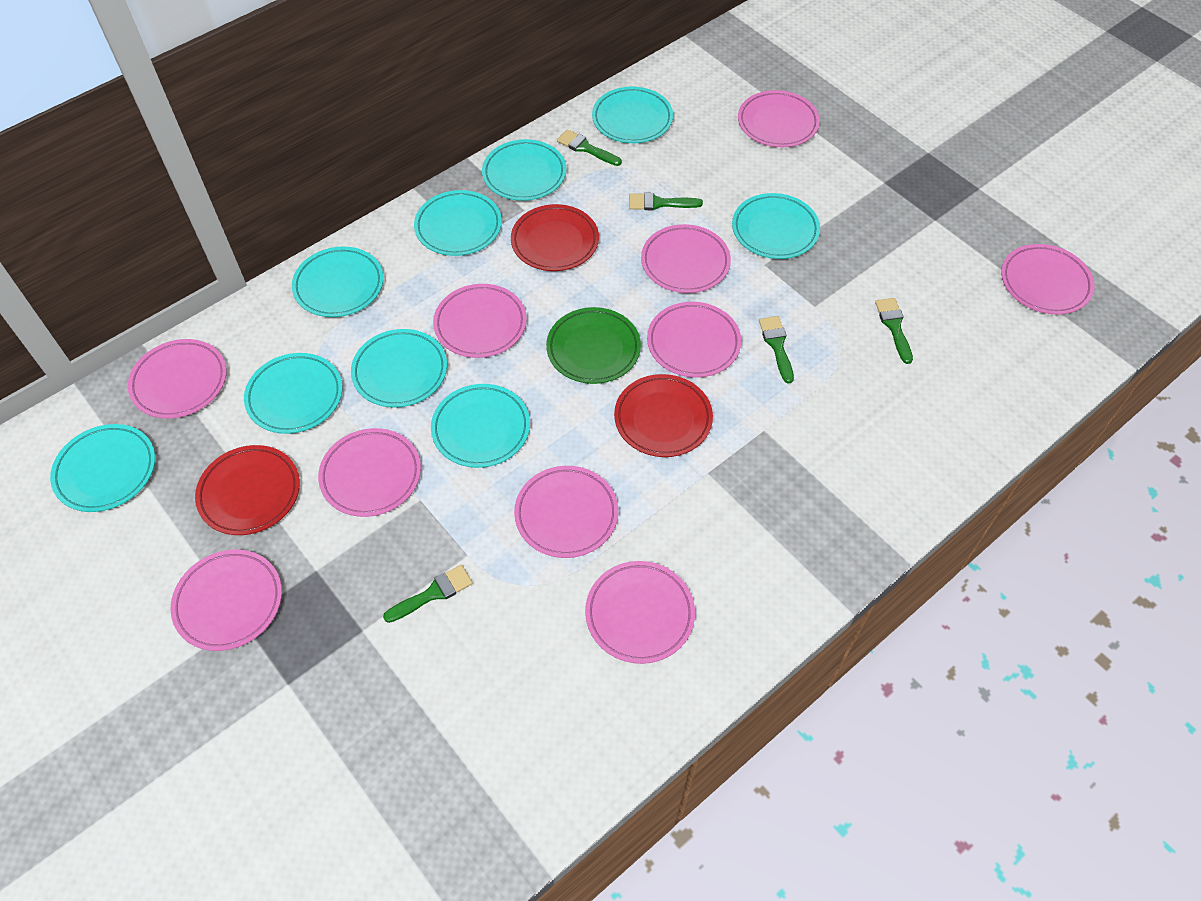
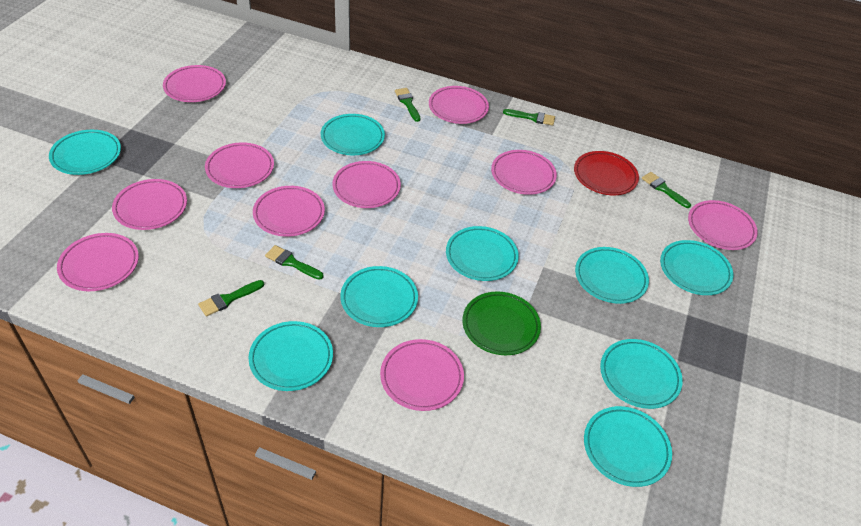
red plate: [195,445,300,535] [511,204,599,271] [614,374,713,457] = 3 -> [574,151,639,195] = 1

